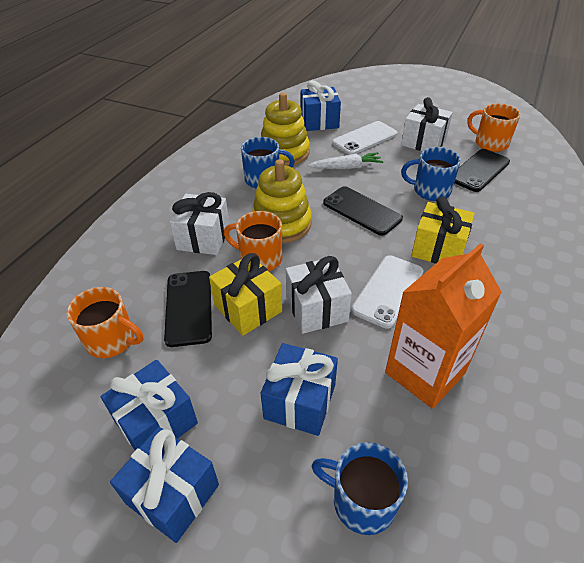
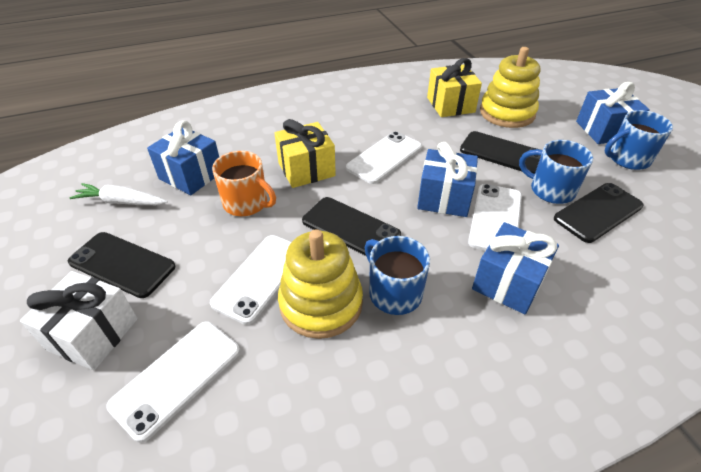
black phone: [164,271,212,347] [323,186,403,236] [455,149,510,192] = 3 -> [68,232,175,298] [302,197,401,256] [460,131,541,174] [554,183,644,243] = 4
orange carton: [385,243,502,409] = 1 -> none = 0
orange mug: [66,287,143,358] [224,211,282,271] [467,103,521,152] = 3 -> [212,151,276,216] = 1
white gift: [169,192,229,255] [286,256,352,334] [401,97,453,151] = 3 -> [20,271,138,370] = 1
white phone: [332,121,397,155] [351,255,424,329] = 2 -> [106,321,240,443] [210,235,291,325] [346,131,422,184] [468,184,522,251] = 4

